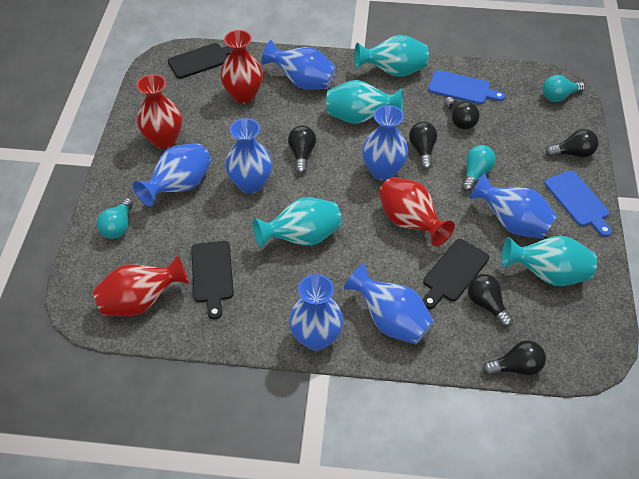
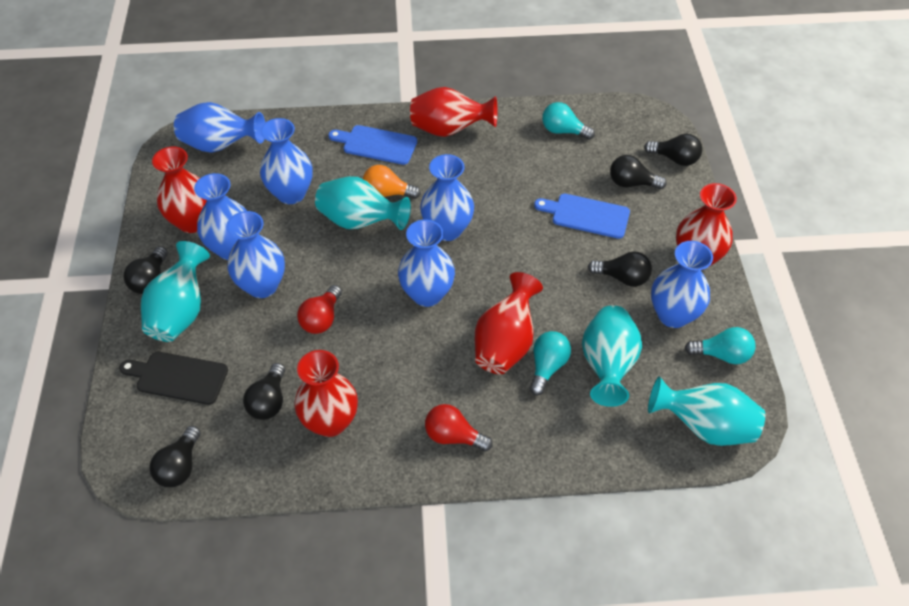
black cutting board: [168,43,232,79] [191,241,234,319] [423,239,489,309] = 3 -> [119,352,228,405] = 1
orange light bulb: none = 0 -> [363,165,421,199] = 1
red light bulb: none = 0 -> [297,285,342,334] [425,404,493,452] = 2
red vase: [93,254,189,316] [137,74,182,149] [220,30,263,103] [379,177,455,246] = 4 -> [152,146,207,233] [295,350,358,437] [410,87,497,137] [475,272,543,374] [676,183,737,270] = 5

